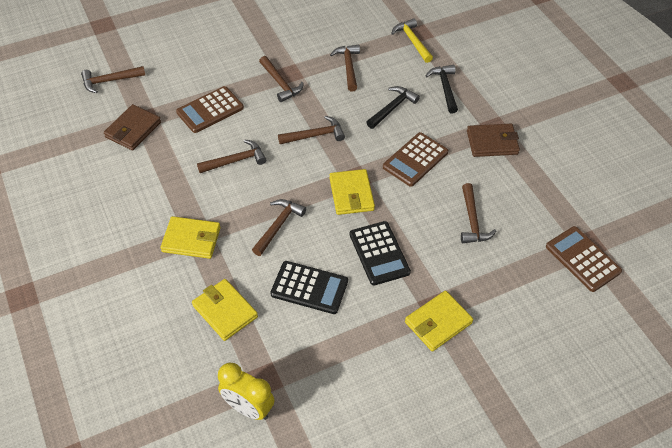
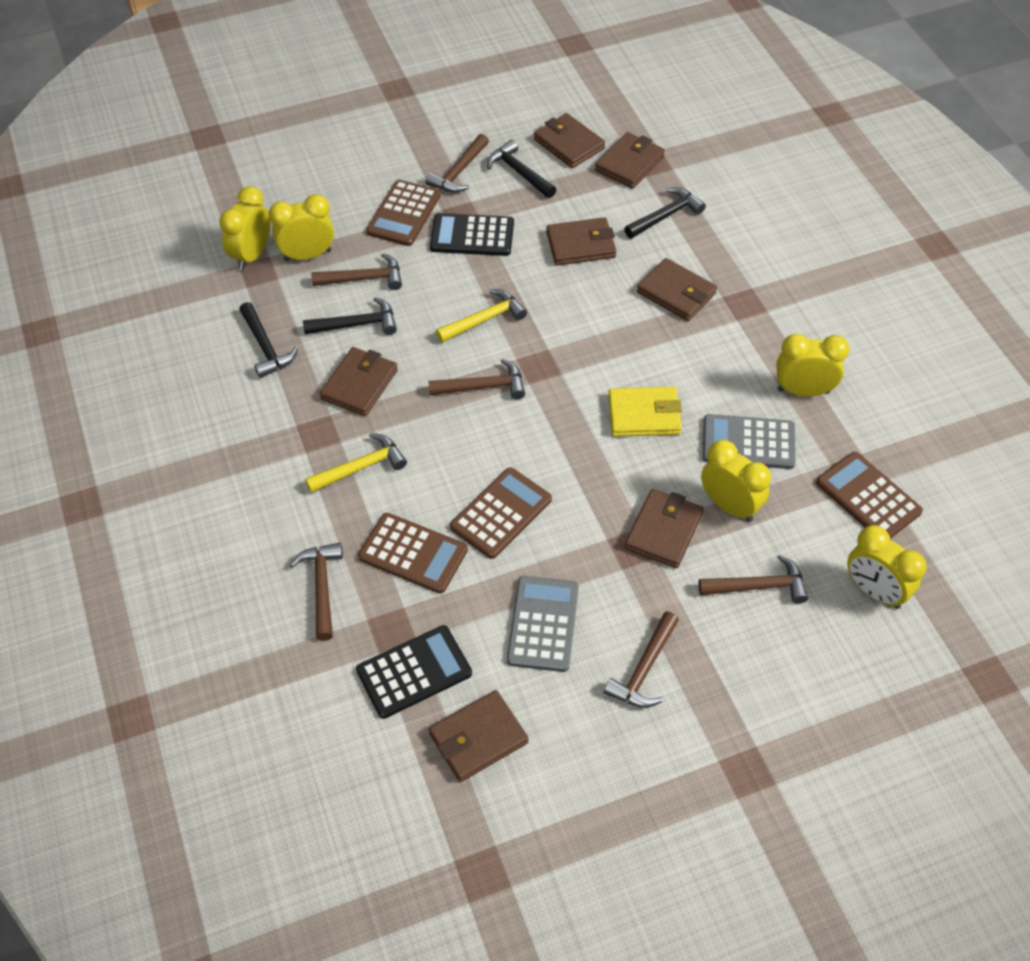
black hammer: [366,86,420,129] [425,65,458,114] = 2 -> [239,302,298,378] [303,297,397,335] [487,140,556,198] [624,187,706,239] = 4
brown calculator: [176,86,244,133] [383,132,448,187] [546,226,622,292] = 3 -> [358,513,468,594] [366,180,441,246] [450,467,552,559] [816,452,923,539] = 4
brown hammer: [81,66,145,93] [197,139,266,173] [252,199,306,256] [259,56,304,102] [278,116,345,144] [330,45,360,91] [461,183,496,243] = 7 -> [290,543,343,641] [311,253,402,290] [426,134,489,193] [428,359,525,399] [604,611,679,708] [698,554,808,604] = 6
brown wallet: [104,104,161,150] [467,124,520,157] = 2 -> [320,347,398,416] [429,690,528,782] [534,113,605,168] [546,217,617,266] [595,132,665,189] [625,489,704,568] [637,258,717,321] = 7
grey calculator: none = 0 -> [507,576,579,672] [702,414,796,469] = 2
yellow clock: [218,363,275,420] = 1 -> [219,186,270,270] [269,194,334,261] [701,440,771,522] [776,334,850,397] [847,525,927,609] = 5
yellow hammer: [391,18,433,63] = 1 -> [305,433,407,493] [436,289,527,343] = 2
yellow wallet: [161,216,221,259] [192,279,258,341] [330,169,375,215] [405,291,473,351] = 4 -> [608,387,682,437] = 1

